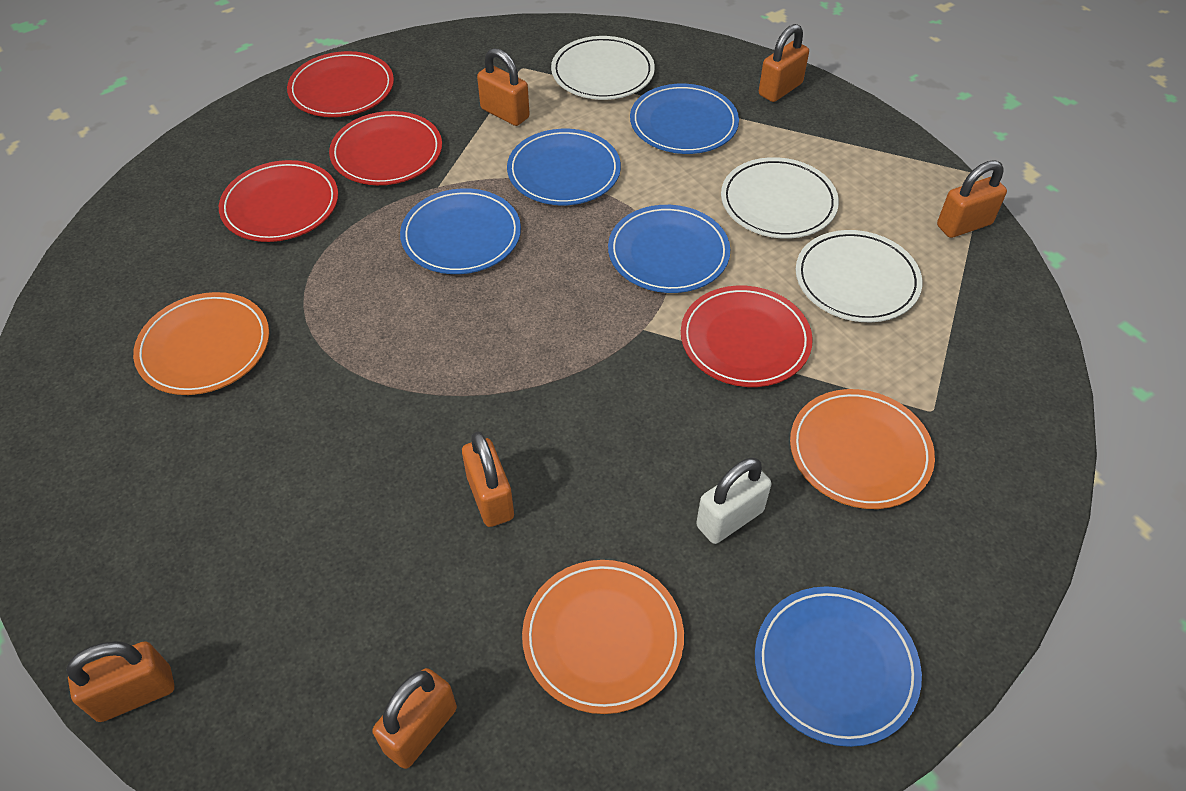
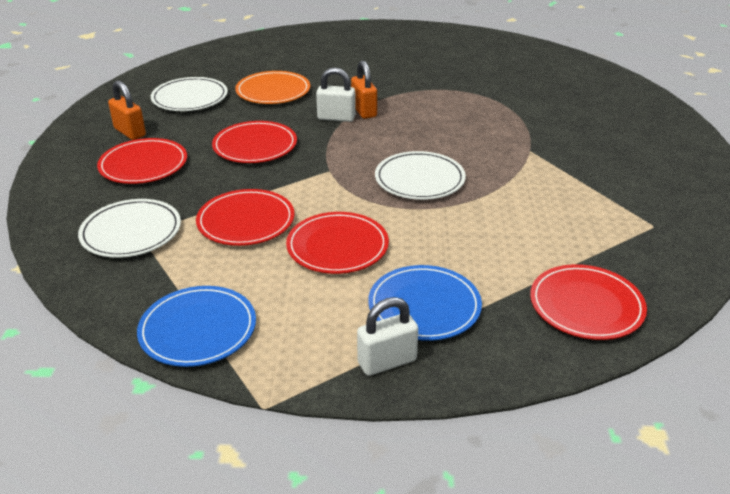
blue plate: [400,188,521,274] [507,129,621,205] [608,205,730,293] [630,84,739,154] [755,586,922,747] = 5 -> [137,286,256,367] [368,265,482,341] = 2
orange padlock: [66,641,174,722] [372,668,457,769] [462,432,514,527] [477,48,530,126] [759,24,809,102] [937,160,1007,238] = 6 -> [108,80,146,140] [351,60,377,119] = 2
orange plate: [133,292,269,395] [522,560,684,714] [790,389,935,509] = 3 -> [235,71,310,104] = 1
red plate: [219,160,338,242] [287,51,394,117] [329,111,442,185] [681,286,813,387] = 4 -> [97,138,187,184] [196,189,294,246] [212,121,297,163] [286,212,389,274] [530,264,647,340] = 5
white padlock: [696,458,771,544] = 1 -> [316,67,356,122] [357,297,418,376] = 2

